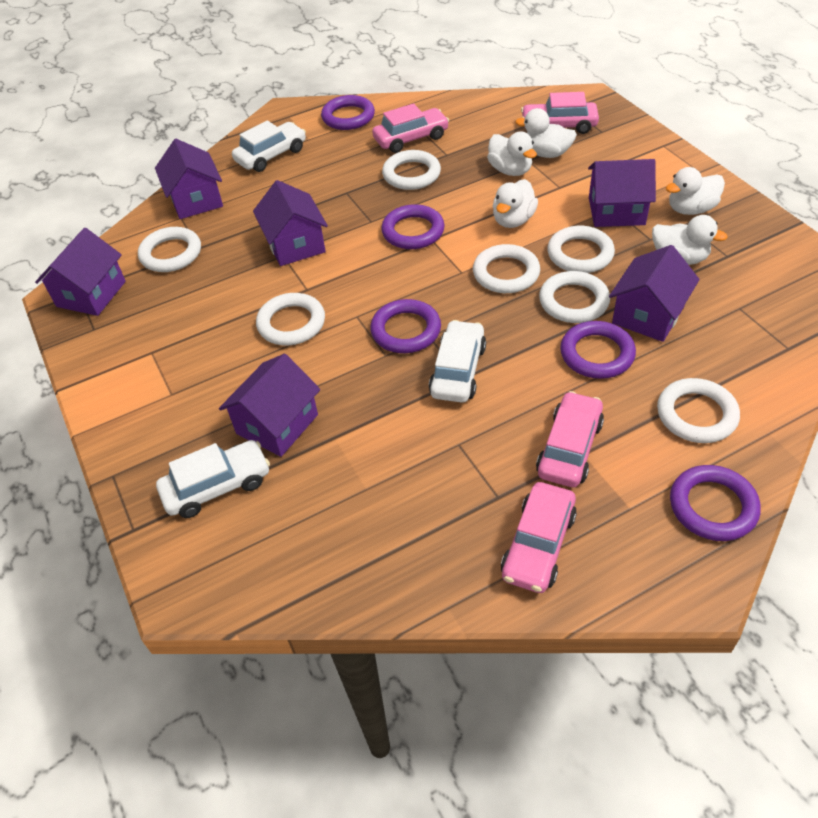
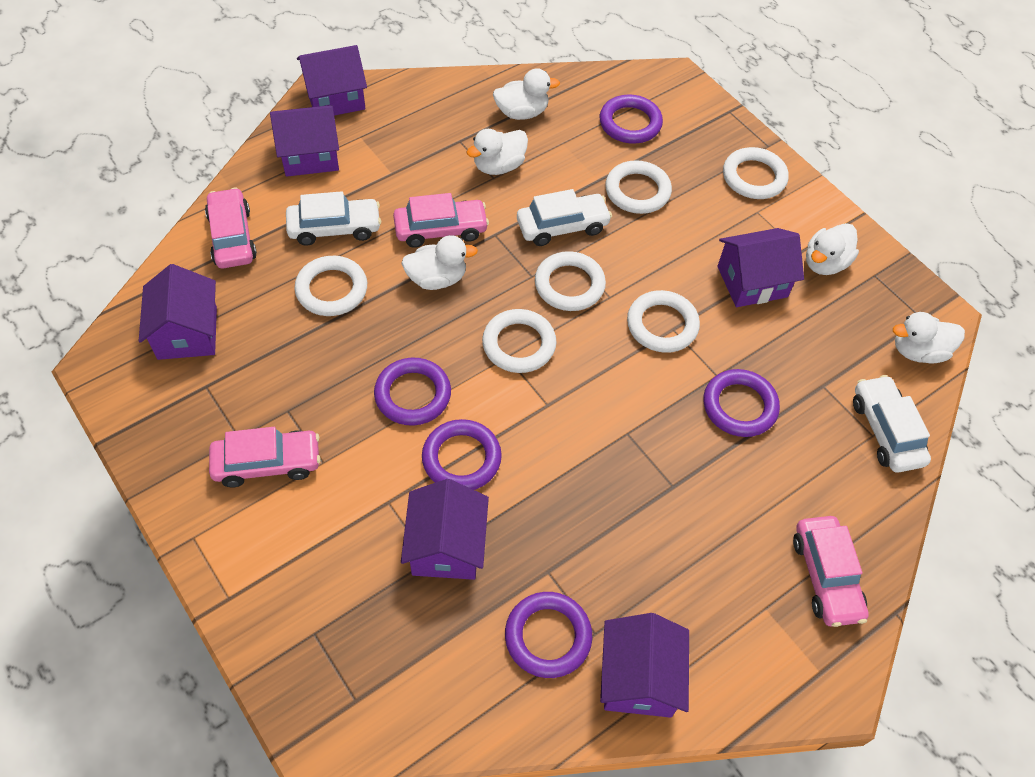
white ring: [138,227,201,272] [256,293,325,345] [382,150,441,190] [473,244,540,293] [539,271,610,323] [547,226,615,273] [657,378,740,443] = 7 -> [295,256,367,316] [482,309,556,373] [535,251,606,311] [605,160,672,214] [627,290,700,353] [723,147,789,199] = 6

